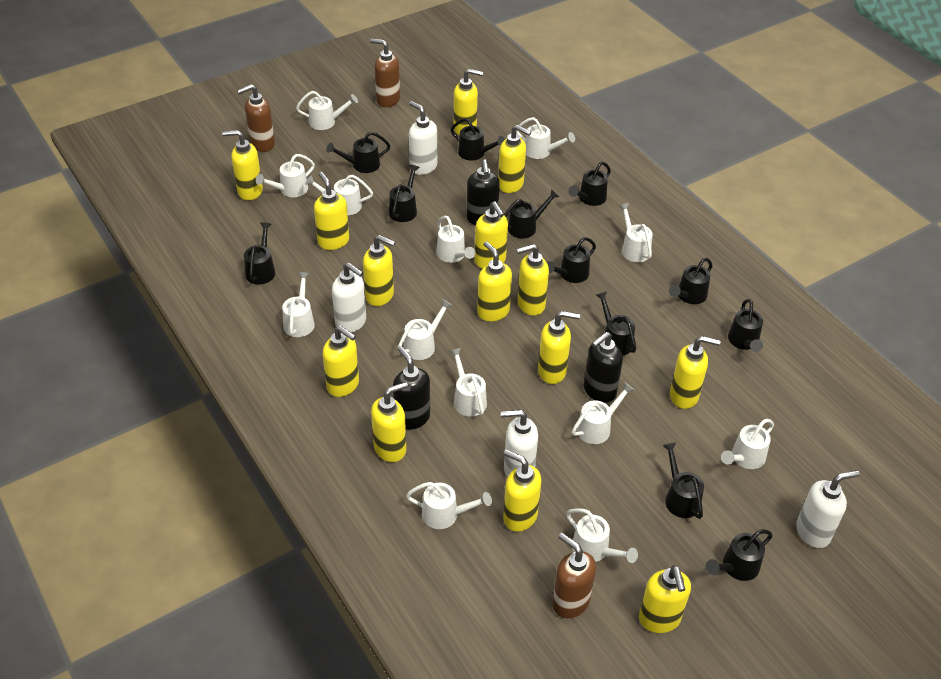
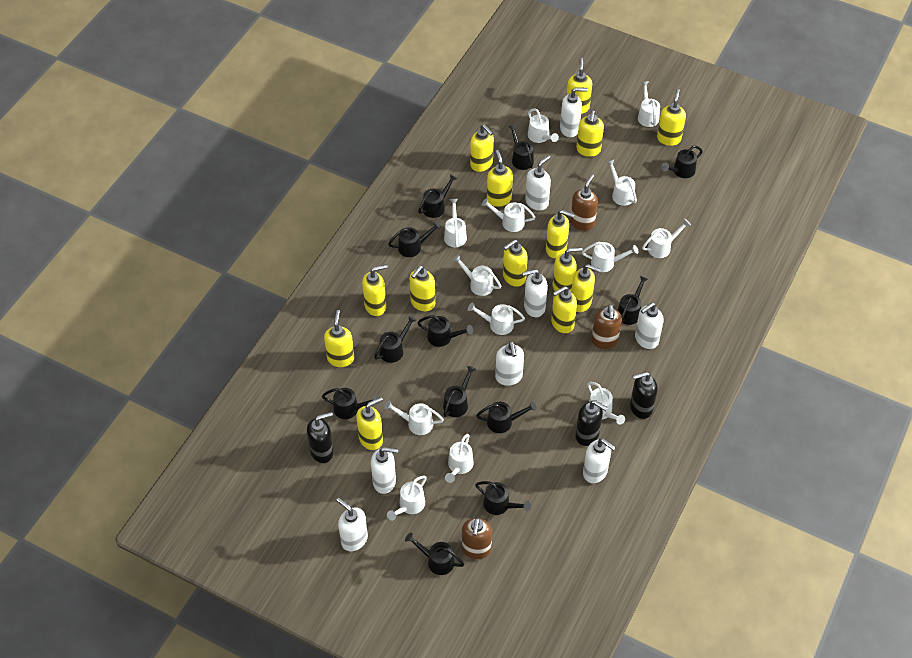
white soap dispenser: [332,263,366,333] [409,101,437,175] [501,410,538,477] [796,470,860,548] = 4 -> [336,498,368,551] [371,447,398,494] [495,341,524,386] [522,269,548,317] [525,155,551,211] [560,87,588,137] [583,439,616,483] [635,303,664,349] = 8

